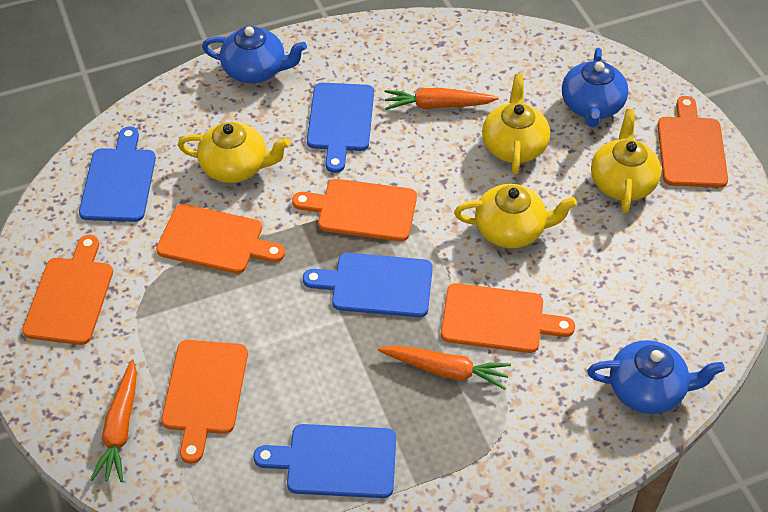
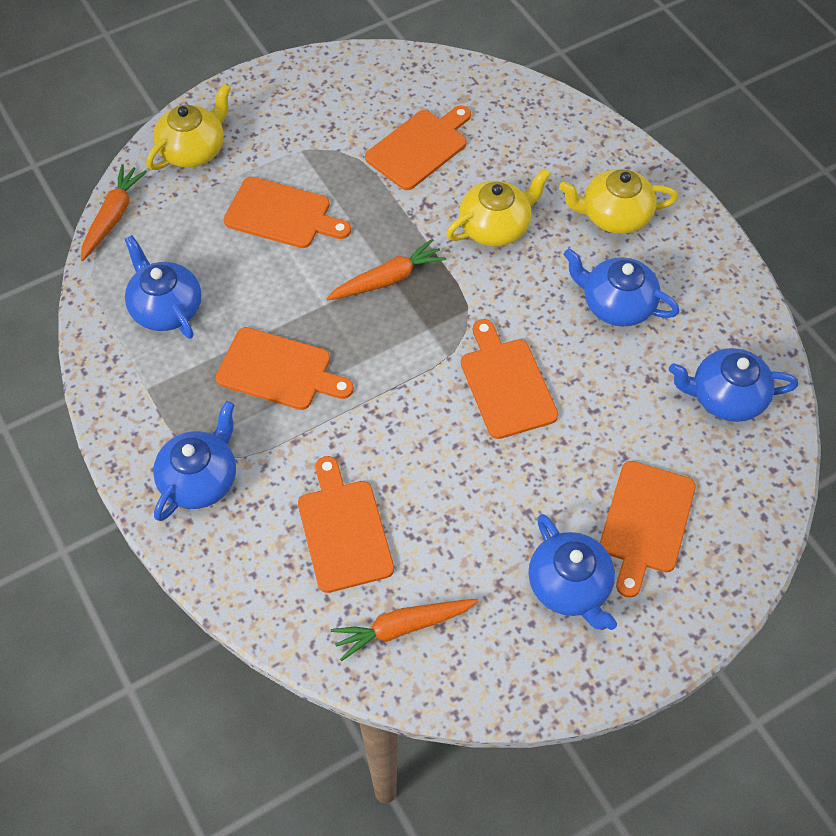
blue cutting board: [79,126,156,222] [253,424,396,498] [303,253,433,317] [307,83,374,173] = 4 -> none = 0
blue teapot: [202,26,307,83] [562,48,628,128] [587,340,725,414] = 3 -> [125,235,201,339] [153,401,236,521] [528,514,617,630] [564,248,680,326] [669,348,798,422] = 5
yellow teapot: [178,122,290,183] [454,184,577,248] [482,74,550,175] [591,109,662,213] = 4 -> [146,83,231,170] [446,168,551,246] [559,169,678,234] = 3

